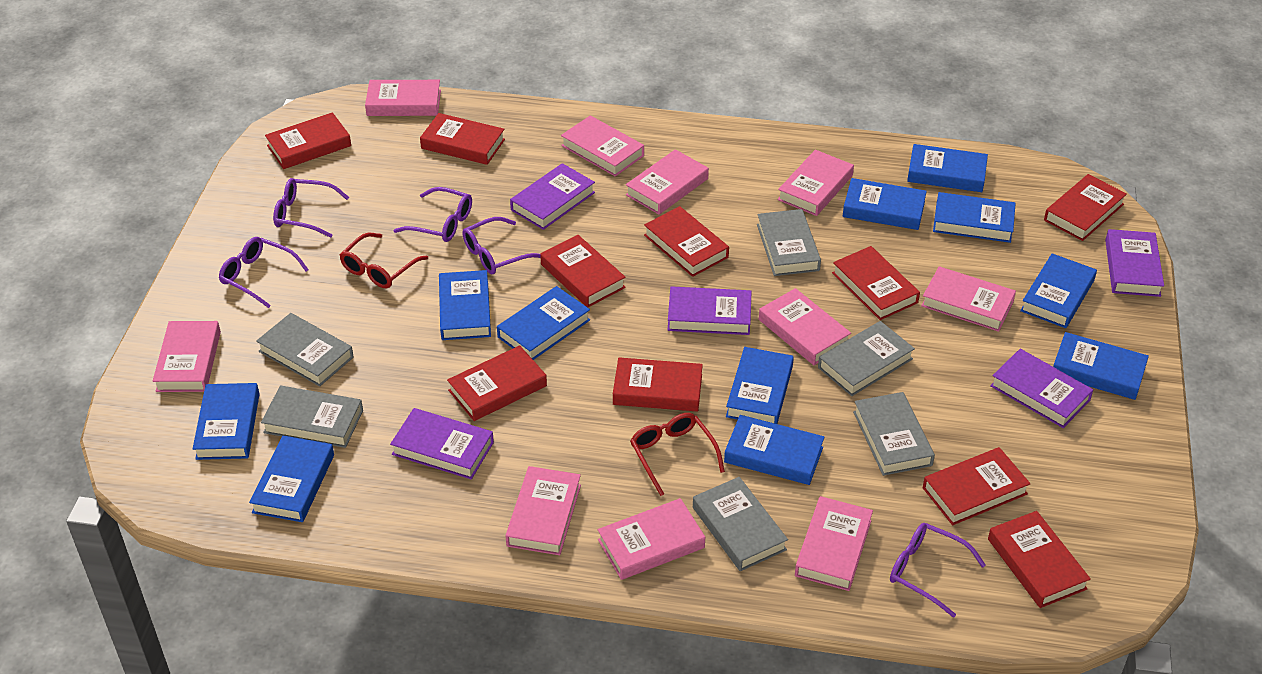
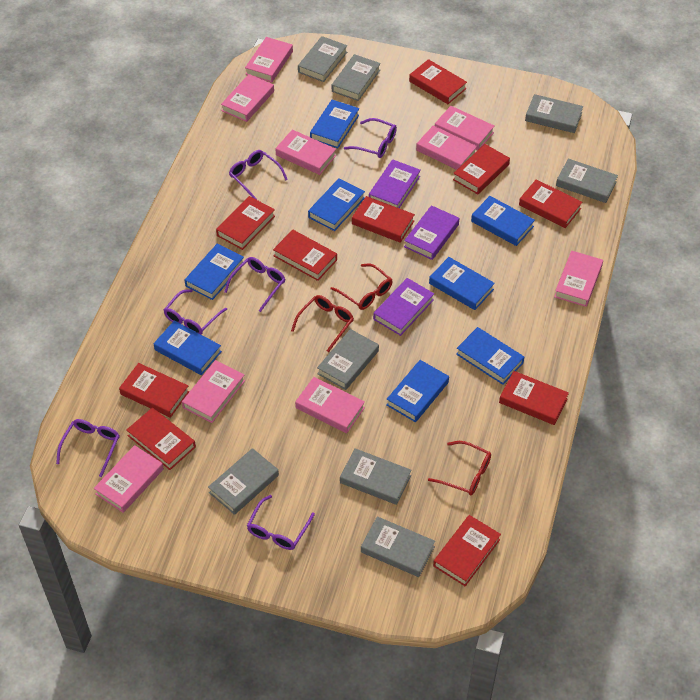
blue book: [193,383,260,460] [249,436,334,522] [439,270,491,340] [497,286,590,360] [724,415,825,485] [726,347,794,424] [843,178,927,230] [907,144,988,192] [933,192,1016,243] [1020,253,1097,328] [1053,332,1149,400] = 11 -> [154,321,222,375] [185,244,244,300] [308,178,365,231] [310,100,359,148] [387,360,449,422] [429,257,495,310] [456,327,524,385] [471,196,535,246] = 8
grey book: [256,313,354,387] [261,385,363,448] [693,477,788,571] [757,209,821,276] [818,321,915,396] [853,392,935,476] = 6 -> [208,448,279,515] [298,36,347,82] [317,329,379,390] [332,54,381,101] [340,448,411,505] [361,516,435,577] [525,94,583,133] [556,158,618,203] = 8
pink book: [153,321,221,392] [365,80,441,116] [505,466,581,555] [561,115,644,177] [598,498,705,580] [626,149,709,215] [759,288,851,365] [777,150,854,216] [795,496,873,591] [921,266,1016,332] = 10 -> [94,445,164,513] [182,360,245,423] [221,74,274,122] [245,37,293,82] [275,130,336,175] [295,377,365,433] [416,125,477,170] [435,106,495,150] [554,251,603,307] = 9
purple book: [390,408,494,479] [510,163,595,230] [668,286,751,335] [990,349,1093,428] [1105,229,1164,297] = 5 -> [369,159,421,208] [373,278,434,336] [404,205,459,260] = 3
purple glasses: [219,237,309,308] [273,178,349,238] [393,187,472,242] [462,217,541,274] [890,523,986,618] = 5 -> [56,419,120,477] [164,289,227,335] [224,257,285,312] [229,150,288,200] [247,495,315,550] [344,118,397,158] = 6
red glasses: [340,233,428,288] [630,413,725,496] = 2 -> [291,295,354,352] [331,263,393,310] [428,441,491,495] = 3

